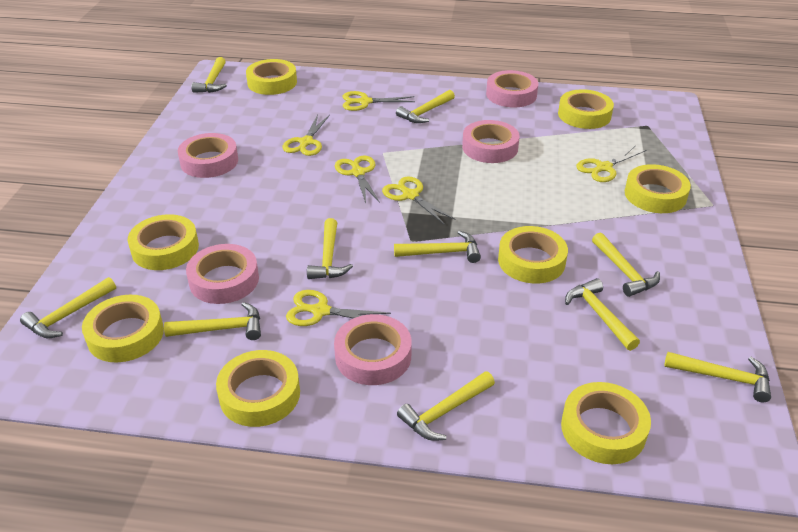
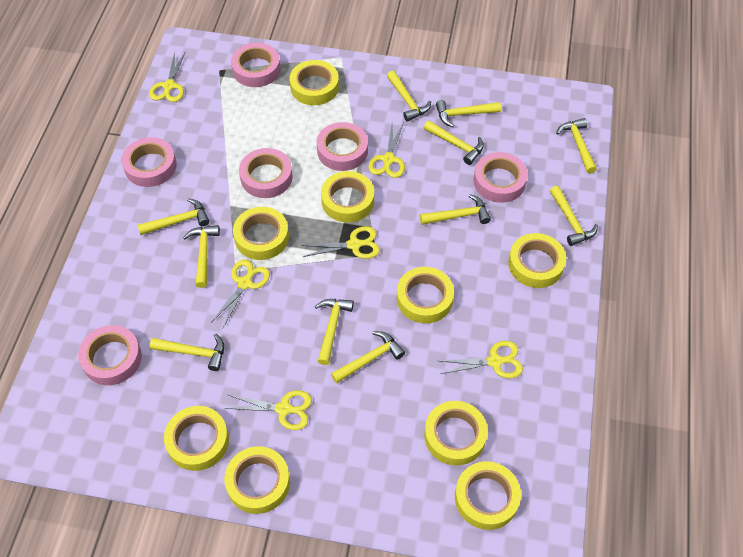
pink tape: [178,133,238,178] [186,244,259,304] [334,314,412,385] [462,120,520,163] [486,70,538,107] = 5 -> [78,325,142,385] [122,137,177,187] [231,43,281,87] [239,148,293,198] [317,122,368,171] [474,152,528,203] = 6
yellow hammer: [20,277,116,338] [164,302,261,340] [191,57,227,93] [307,218,353,279] [394,230,481,263] [396,90,455,123] [397,371,495,441] [565,278,640,351] [592,232,660,297] [664,352,771,402] = 10 -> [138,198,209,235] [150,334,224,371] [183,225,220,288] [315,299,354,365] [331,331,405,383] [387,71,431,122] [420,194,491,225] [424,121,484,165] [436,100,501,127] [550,186,598,246] [556,118,597,174] = 11
yellow tape: [82,295,164,362] [128,214,199,270] [216,350,300,427] [246,59,297,95] [498,226,568,284] [558,89,614,129] [561,382,651,464] [625,164,691,213] = 8 -> [164,406,229,471] [224,446,290,514] [233,207,289,260] [290,60,339,105] [321,171,374,223] [397,267,454,323] [424,401,488,465] [455,461,521,530] [508,233,566,288] = 9

